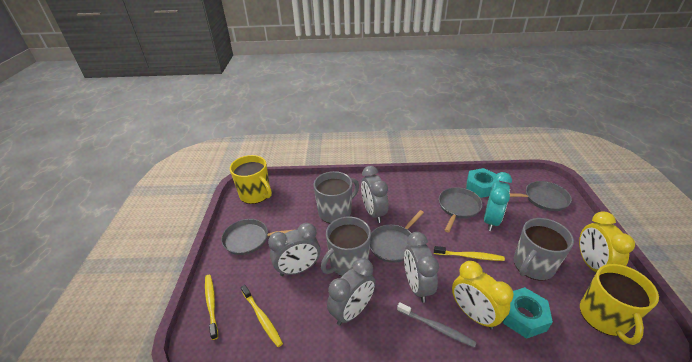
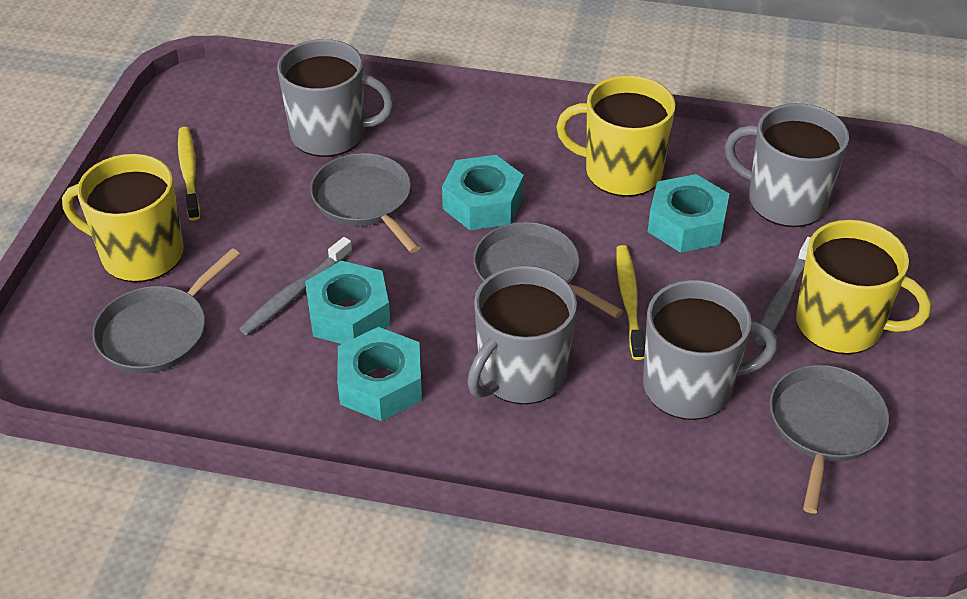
grey clock: [268,223,320,276] [327,258,376,326] [361,166,388,223] [404,232,439,303] = 4 -> none = 0
grey mug: [314,171,359,223] [321,216,371,276] [514,218,574,281] = 3 -> [277,39,394,157] [467,265,577,404] [643,280,778,420] [725,103,849,227] = 4
grey toothbrush: [397,302,476,348] = 1 -> [239,237,352,335] [754,237,811,346] = 2
turquoise clock: [484,172,512,231] = 1 -> none = 0
turquoise nut: [466,168,499,198] [503,287,553,339] = 2 -> [305,261,391,344] [337,327,422,421] [442,155,524,230] [648,174,729,253] = 4
yellow clock: [452,261,514,330] [579,212,635,272] = 2 -> none = 0
yellow mug: [230,155,272,204] [580,264,659,345] = 2 -> [62,154,184,283] [556,75,675,197] [796,220,931,354] = 3
yellow toothbrush: [205,275,218,340] [241,285,283,347] [434,246,505,261] = 3 -> [178,127,200,221] [616,245,645,360] = 2

